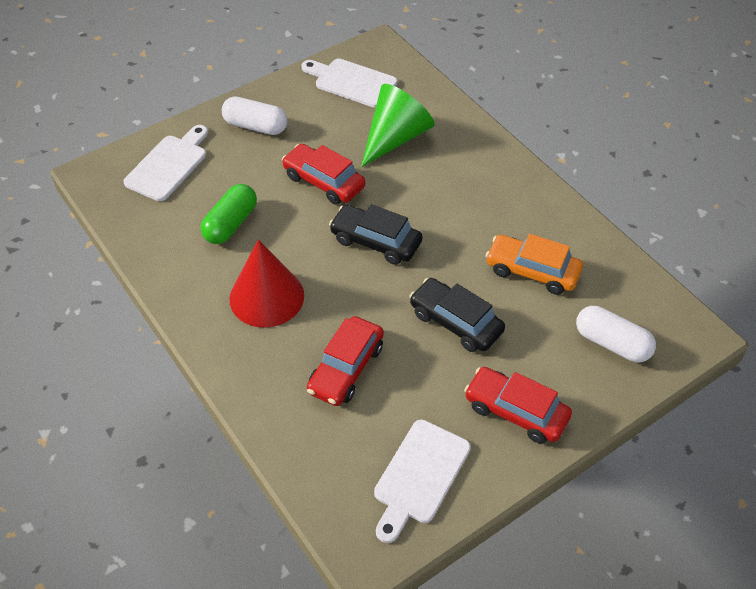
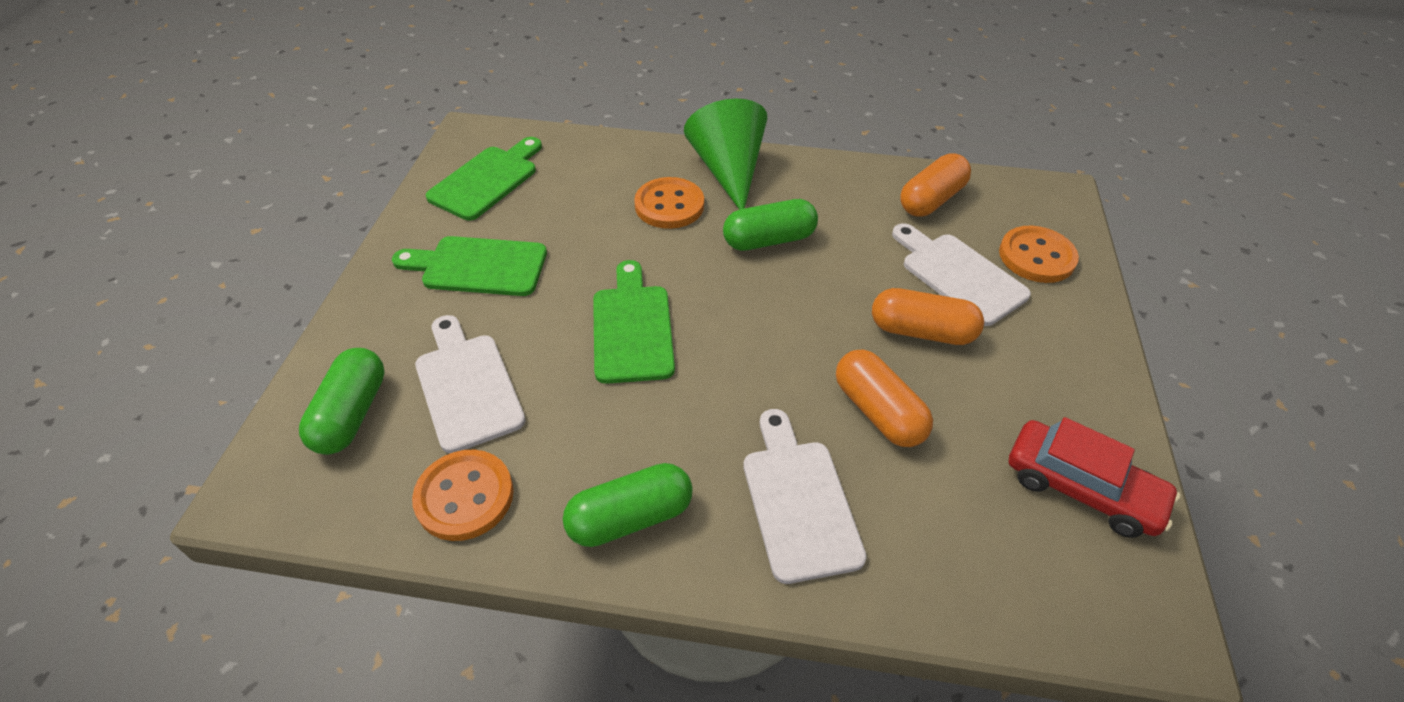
black car: [329,204,422,265] [409,278,505,352] = 2 -> none = 0
green capsule: [201,184,257,244] = 1 -> [299,348,385,455] [563,463,693,547] [723,199,818,251] = 3
green cutting board: none = 0 -> [392,236,547,296] [426,137,542,220] [593,260,675,384] = 3
orange button: none = 0 -> [412,450,514,541] [634,177,704,229] [999,226,1079,283] = 3
orange capsule: none = 0 -> [836,349,933,447] [872,288,984,345] [900,153,971,217] = 3
orange car: [485,234,583,295] = 1 -> none = 0
red car: [282,144,365,205] [307,316,384,406] [464,367,572,444] = 3 -> [1008,417,1180,538] = 1
red cone: [230,240,304,328] = 1 -> none = 0
white capsule: [222,96,287,135] [576,306,656,362] = 2 -> none = 0

